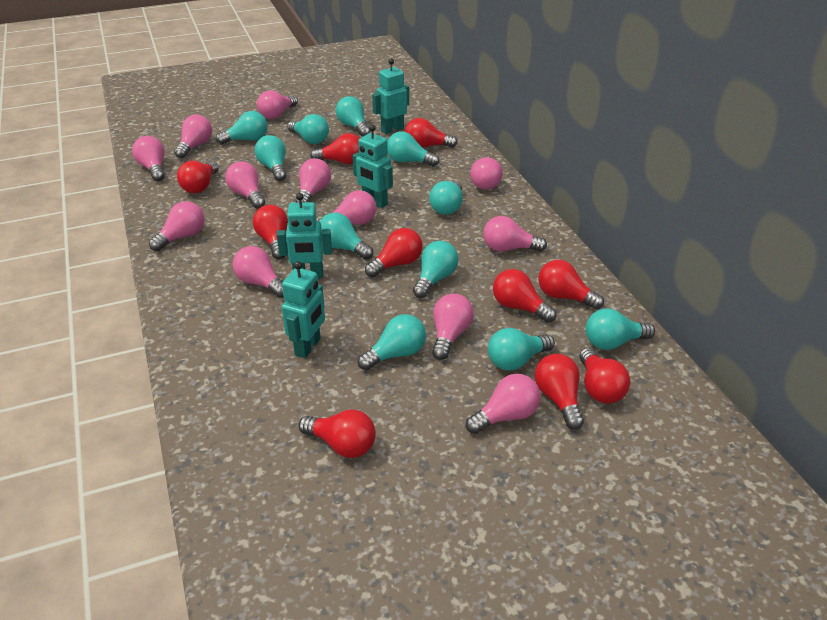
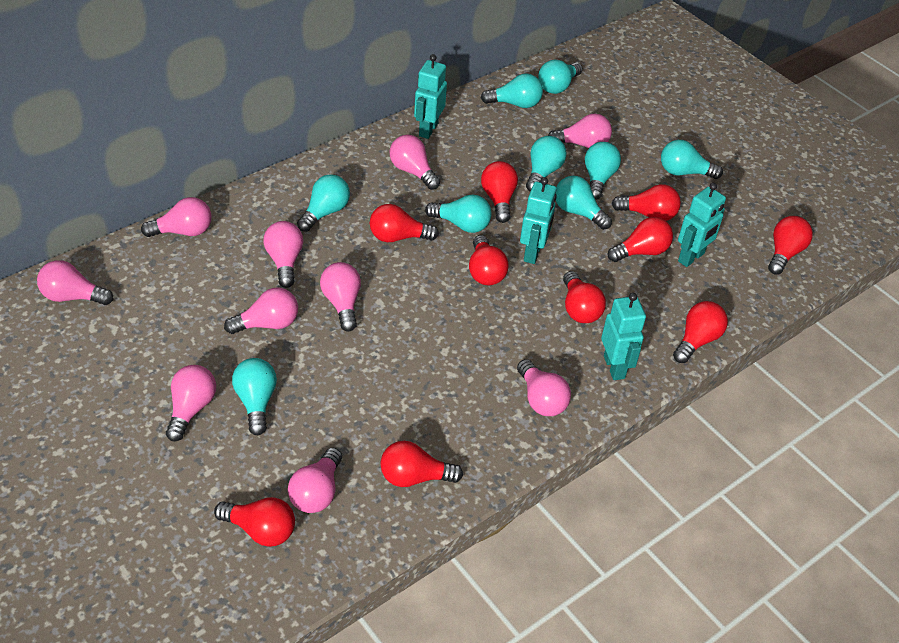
pink light bulb: [132,136,165,181] [149,201,205,251] [174,114,212,158] [225,161,265,209] [233,246,284,298] [257,90,298,119] [295,158,331,203] [318,190,376,225] [432,294,474,360] [466,374,540,434] [470,157,503,190] [483,216,547,252] = 12 -> [37,260,113,305] [141,197,212,237] [166,365,216,441] [224,288,298,334] [264,221,303,288] [288,447,342,513] [320,262,361,332] [390,135,440,190] [517,359,571,416] [548,114,612,148] = 10
turquoise light bulb: [216,111,267,145] [255,135,286,181] [287,114,329,144] [320,213,373,260] [336,96,371,137] [358,314,426,371] [387,131,439,166] [413,241,459,298] [429,181,463,215] [488,328,555,371] [586,308,655,350] = 11 -> [232,358,277,435] [297,174,350,232] [425,194,492,233] [481,73,543,108] [526,136,566,192] [538,60,583,94] [556,176,612,230] [585,142,621,200] [661,140,723,179] = 9

